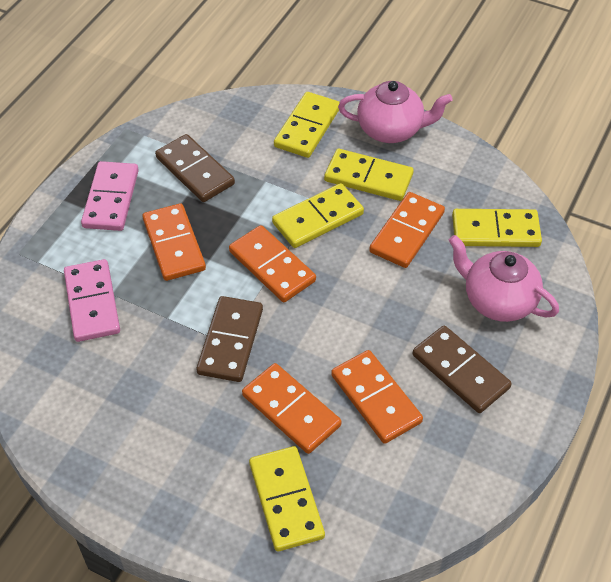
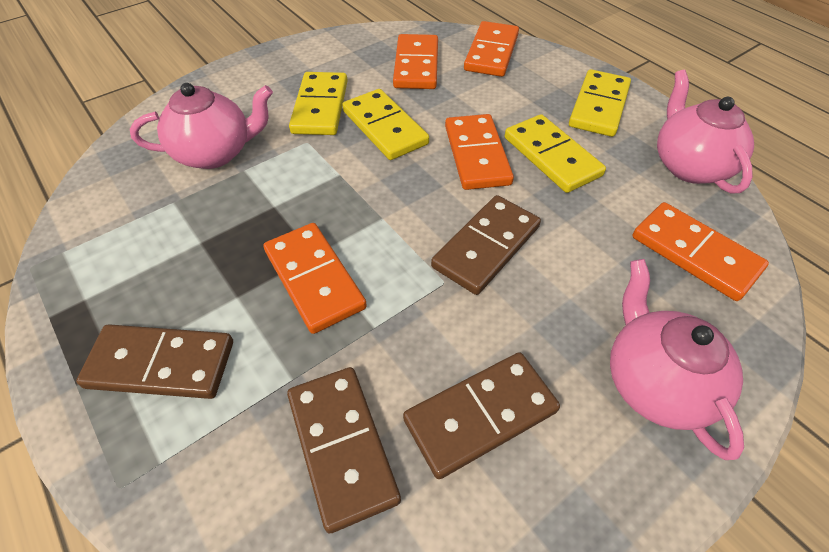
brown domino: [155,134,235,202] [196,296,263,382] [413,326,512,413] = 3 -> [76,324,233,399] [287,367,401,533] [403,352,560,479] [431,195,541,295] = 4
pink domino: [64,259,120,342] [81,161,139,231] = 2 -> none = 0
pink teapot: [338,81,453,143] [448,235,559,322] = 2 -> [130,83,273,169] [610,259,744,460] [657,70,754,194] = 3
yellow domino: [249,446,325,551] [272,183,364,248] [274,92,340,158] [324,149,414,201] [452,209,542,247] = 5 -> [289,72,348,135] [342,89,429,160] [505,114,606,193] [569,69,631,137] = 4

